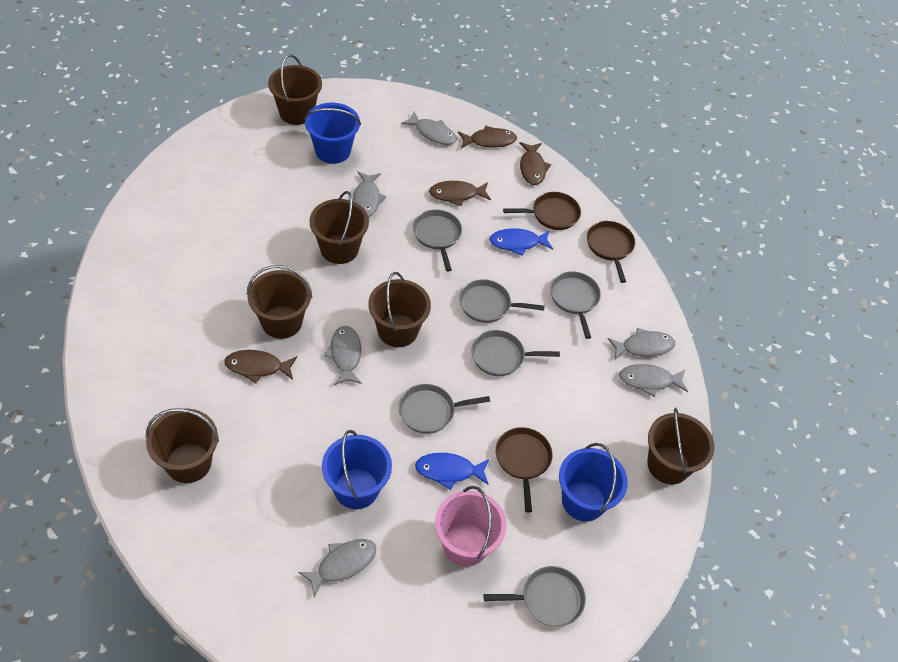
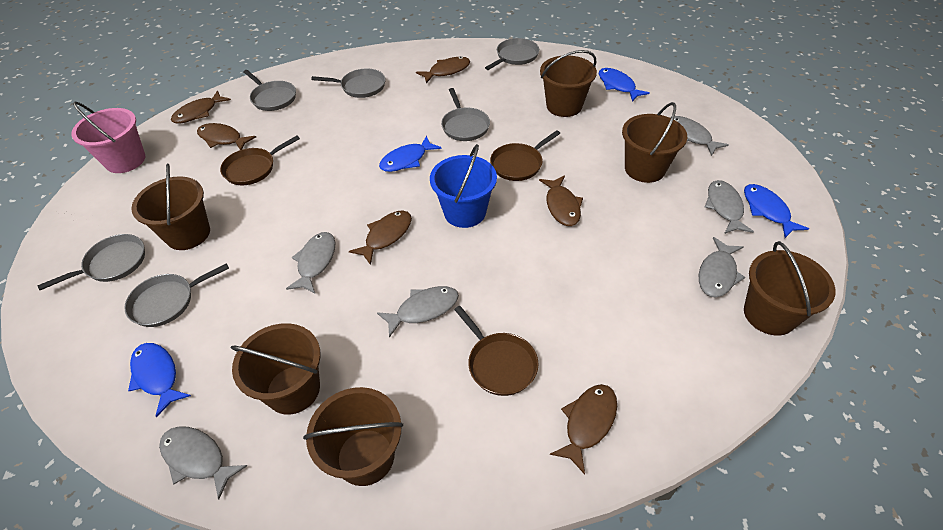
blue bucket: [304,103,361,164] [322,430,392,509] [559,443,628,521] = 3 -> [430,144,497,228] = 1
blue fish: [415,453,489,490] [489,228,553,256] = 2 -> [128,343,191,417] [379,136,441,172] [599,68,650,102] [744,184,809,238] = 4
brown fish: [224,350,297,383] [429,181,491,206] [458,125,517,149] [519,142,551,185] = 4 -> [171,90,231,124] [197,123,256,150] [349,210,412,265] [416,56,470,83] [539,175,583,226] [550,384,617,475] = 6

